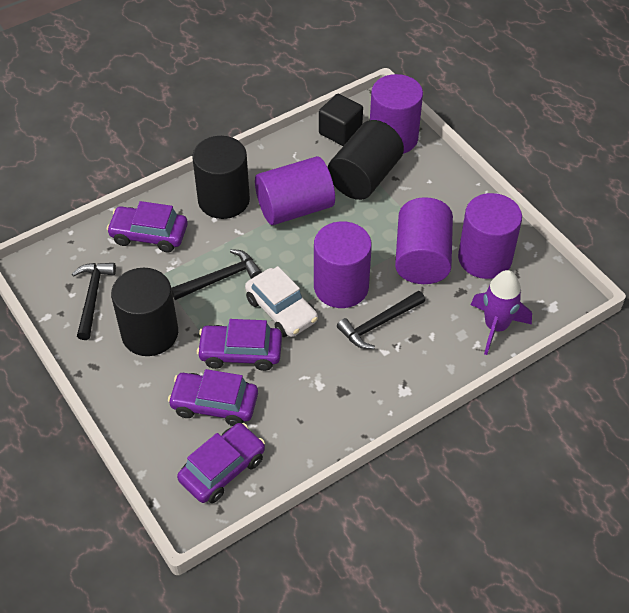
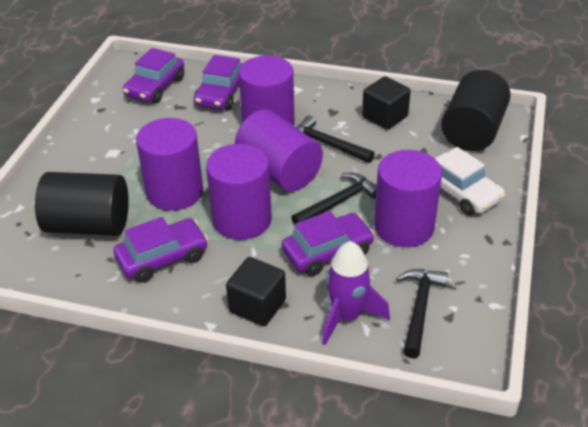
black cube: [319,94,363,146] = 1 -> [226,257,286,326] [362,76,411,130] = 2
black cylinder: [111,268,178,356] [192,136,250,219] [328,120,404,200] = 3 -> [35,172,129,236] [441,70,511,151] = 2

